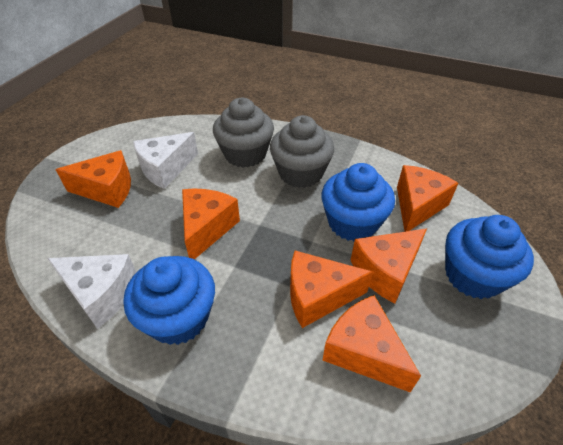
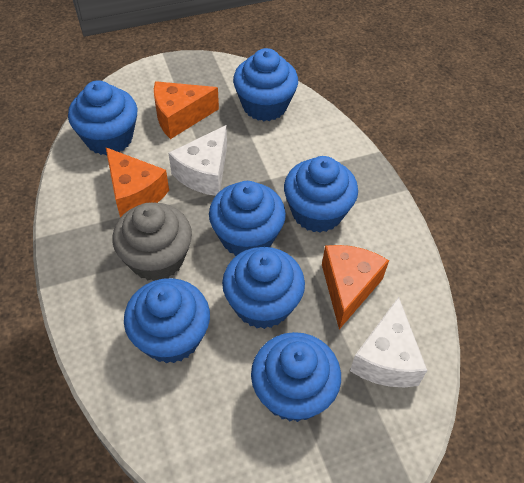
blue cupcake: [123,256,215,345] [321,163,395,241] [445,215,534,299] = 3 -> [68,80,137,155] [124,278,210,363] [209,181,286,256] [222,247,305,329] [233,48,298,121] [251,332,341,422] [284,156,358,233] = 7
grey cupcake: [213,98,274,168] [270,115,334,188] = 2 -> [112,203,192,281] = 1
orange cheese: [55,150,131,208] [182,189,240,259] [290,251,373,328] [323,295,421,393] [351,228,427,303] [397,165,458,232] = 6 -> [106,147,169,218] [154,81,219,139] [322,245,389,329] = 3

